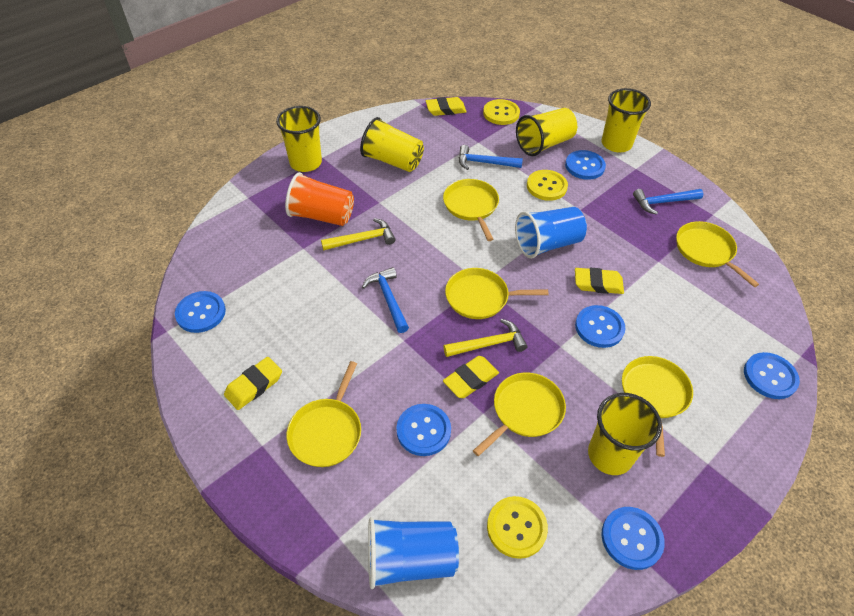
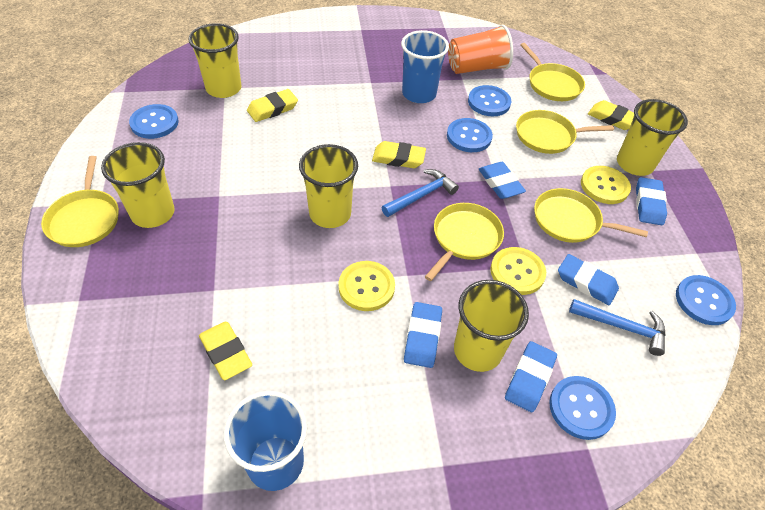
blue button: [175,291,226,333] [396,404,451,456] [565,150,606,180] [575,305,626,348] [601,507,665,570] [744,352,800,399] = 6 -> [129,104,179,139] [447,118,493,152] [468,85,511,116] [549,376,616,440] [676,275,736,325] = 5
blue eraser: none = 0 -> [404,302,442,368] [479,162,526,199] [505,341,557,412] [558,254,619,305] [636,177,667,225] = 5
blue hammer: [362,267,409,333] [459,145,523,170] [633,189,703,215] = 3 -> [382,169,459,217] [569,299,666,356] = 2
yellow hammer: [321,218,395,250] [443,319,527,357] = 2 -> none = 0
yellow pan: [287,361,361,467] [443,179,499,241] [445,268,548,319] [473,373,566,456] [622,356,693,457] [676,221,759,287] = 6 -> [41,156,119,247] [425,203,504,281] [516,110,614,154] [520,43,585,101] [534,188,648,243] = 5

